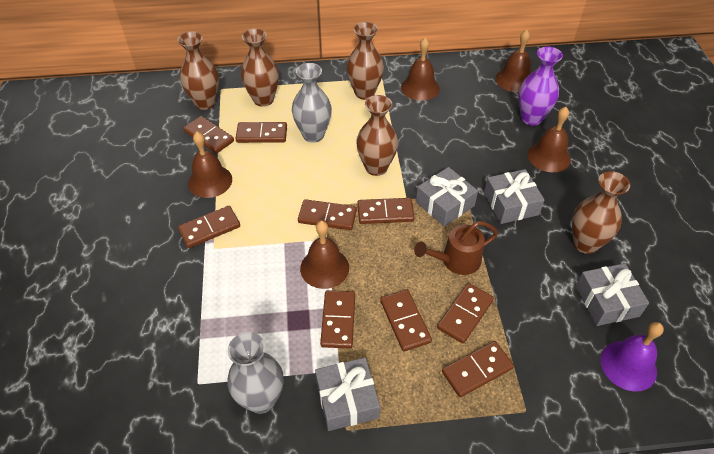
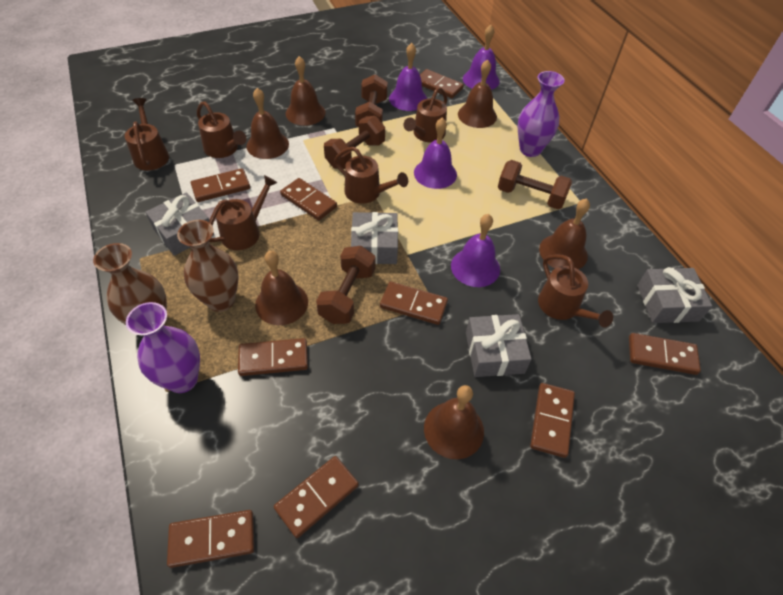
brown bell: [188,132,232,198] [300,221,349,289] [401,37,440,101] [495,30,531,92] [528,107,571,172] = 5 -> [247,88,289,159] [255,251,308,325] [286,56,326,126] [424,385,484,459] [458,59,497,128] [539,198,590,269] = 6
brown dumbbell: none = 0 -> [316,246,376,324] [324,116,385,169] [355,74,388,127] [498,160,572,209] = 4
brown vase: [177,31,219,110] [241,28,279,107] [346,22,384,100] [356,95,398,176] [572,171,630,254] = 5 -> [93,243,167,326] [177,220,239,312] = 2
brown watering can: [414,221,498,275] = 1 -> [125,98,169,171] [197,101,247,158] [209,175,277,250] [334,147,408,204] [404,87,447,143] [538,254,613,327] = 6
grey vase: [227,332,284,414] [292,63,332,143] = 2 -> none = 0
purple bell: [601,322,664,391] = 1 -> [389,43,427,111] [414,118,457,189] [451,214,500,287] [463,25,500,90] = 4
purple vase: [519,47,563,126] = 1 -> [126,302,200,393] [518,71,565,157] = 2

